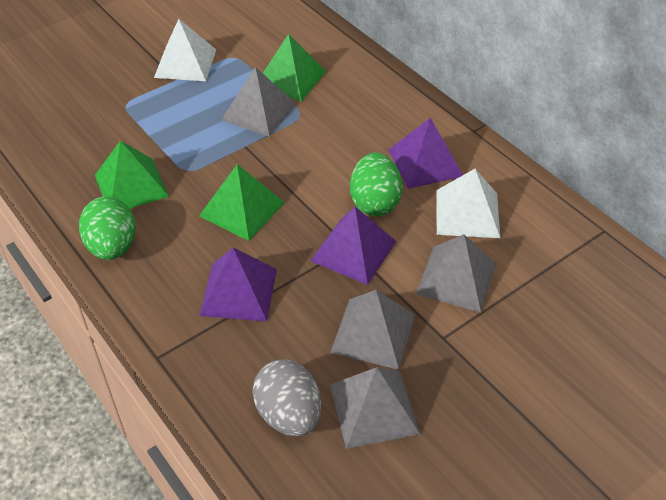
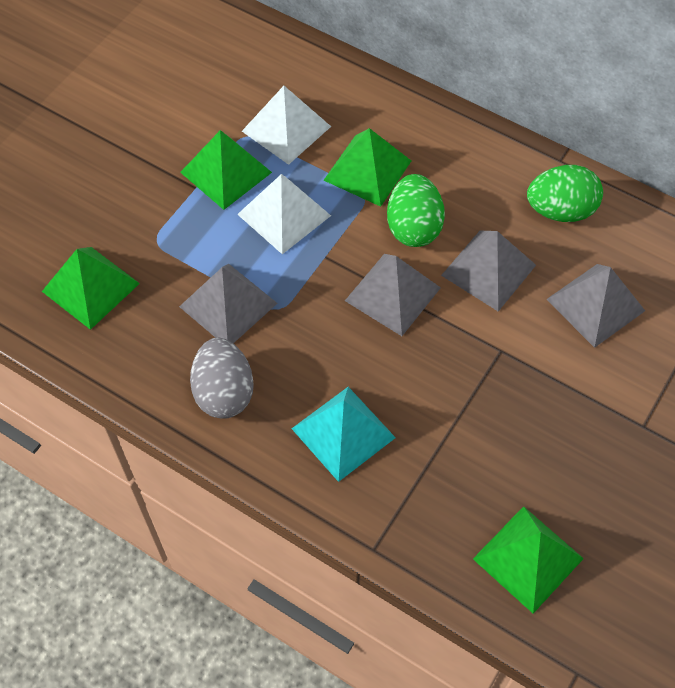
green pyramid: [95,140,169,208] [199,164,285,241] [263,34,326,102] = 3 -> [42,247,140,330] [180,130,272,210] [324,128,411,207] [473,506,584,614] = 4
purple pyramid: [199,248,277,322] [310,207,397,285] [388,118,463,189] = 3 -> none = 0
turquoise pyramid: none = 0 -> [291,387,396,482] = 1

